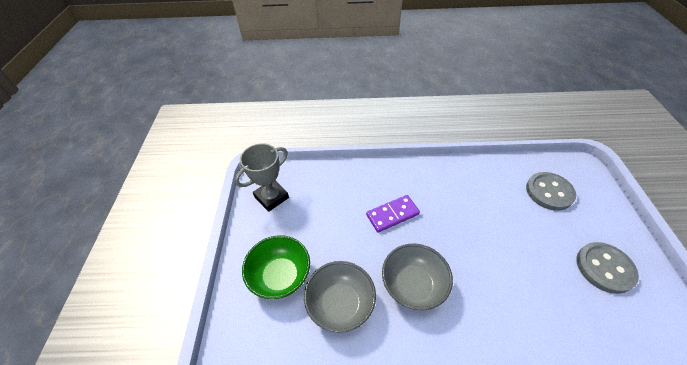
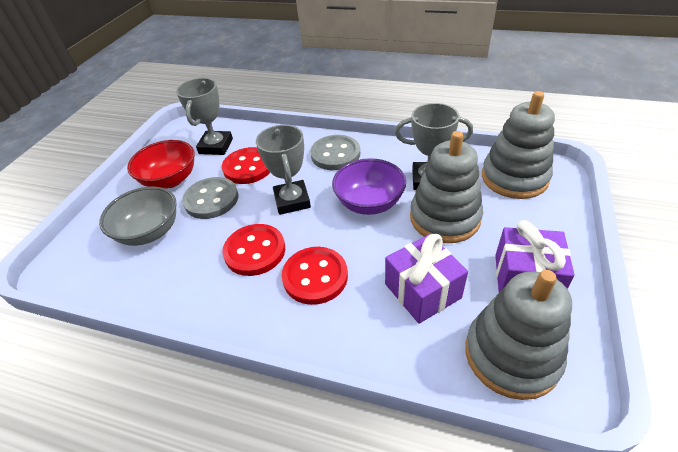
green bowl: [242,235,310,299] = 1 -> none = 0
grey bowl: [304,261,376,333] [382,244,453,310] = 2 -> [99,186,177,246] = 1
grey stacking toy: none = 0 -> [410,131,483,243] [465,270,572,400] [482,91,555,199] = 3
grey trophy: [234,143,289,212] = 1 -> [176,78,233,155] [256,125,311,215] [395,103,473,190] = 3
purple bowl: none = 0 -> [332,158,406,215] = 1
purple domino: [366,195,420,232] = 1 -> none = 0
purple gift: none = 0 -> [385,234,468,324] [495,220,575,292] = 2
red bowl: none = 0 -> [127,140,195,189] = 1
red button: none = 0 -> [222,147,270,184] [222,224,285,276] [282,247,348,305] = 3

